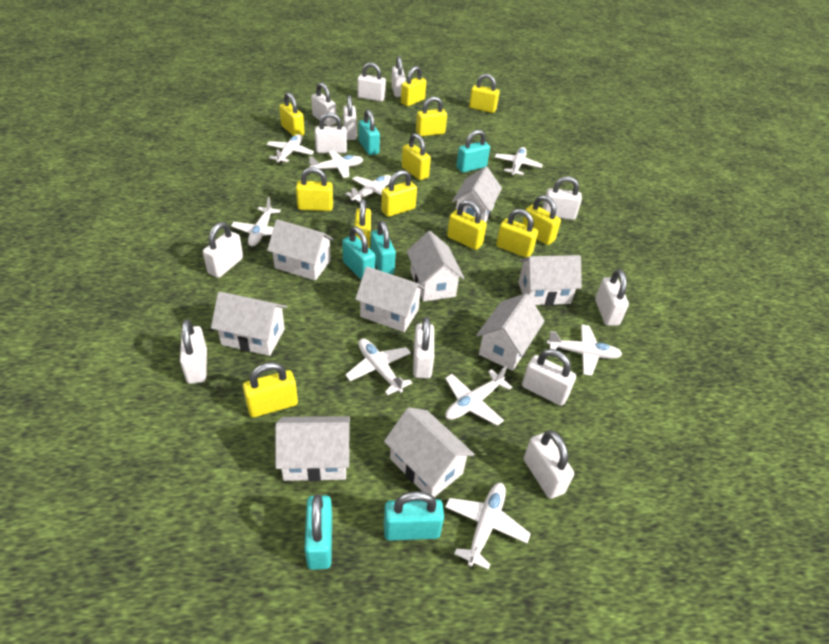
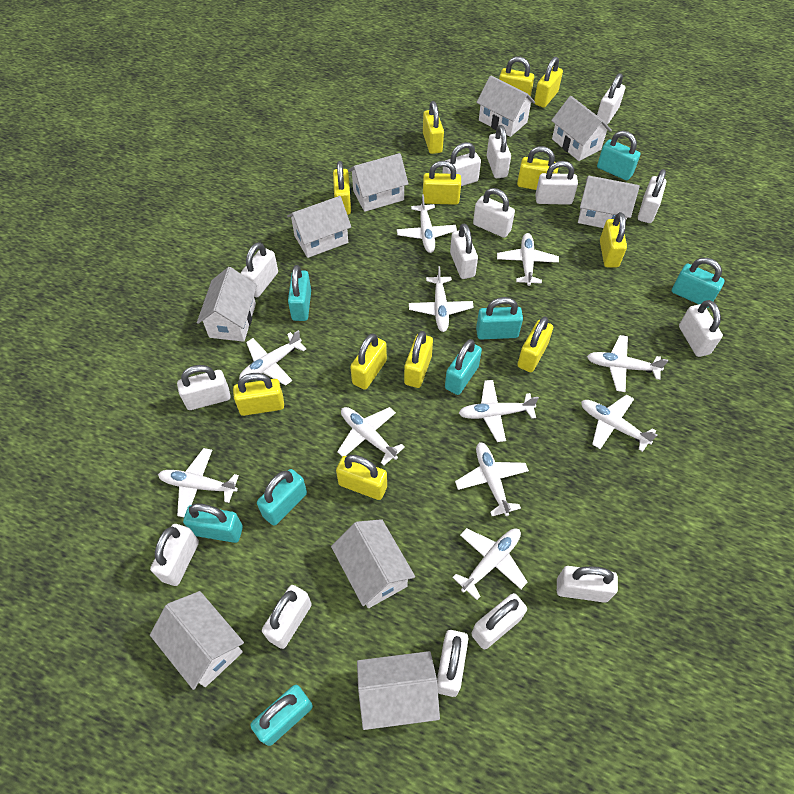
turquoise padlock: [304,494,332,570] [342,226,376,280] [359,109,380,155] [371,221,396,274] [384,491,444,541] [456,130,490,173] = 6 -> [183,503,243,543] [251,685,313,746] [257,469,307,526] [288,265,311,321] [445,339,482,395] [476,297,523,339] [597,131,641,180] [672,258,725,308] = 8
white padlock: [180,319,207,384] [203,222,243,278] [311,82,337,126] [315,112,347,153] [343,95,357,140] [357,62,386,102] [391,56,406,97] [413,317,434,379] [522,349,576,406] [524,430,574,499] [542,176,582,220] [595,269,629,326] = 12 -> [150,524,199,586] [177,365,231,410] [241,242,278,297] [262,585,312,649] [437,630,469,697] [442,142,481,186] [450,224,478,279] [471,593,527,649] [473,188,515,238] [487,125,511,178] [535,161,578,205] [557,566,618,603] [597,73,625,124] [638,169,666,223] [679,300,723,357] = 15
white plane: [231,197,281,247] [266,134,314,163] [309,151,363,178] [345,175,391,202] [345,338,412,395] [445,366,512,426] [445,483,531,570] [495,147,543,175] [547,325,622,376] = 9 -> [158,448,239,517] [239,330,306,386] [337,407,405,466] [397,194,457,253] [409,266,474,332] [452,528,527,600] [455,442,529,516] [459,380,539,442] [497,233,559,286] [581,394,657,452] [587,335,668,392] = 11

